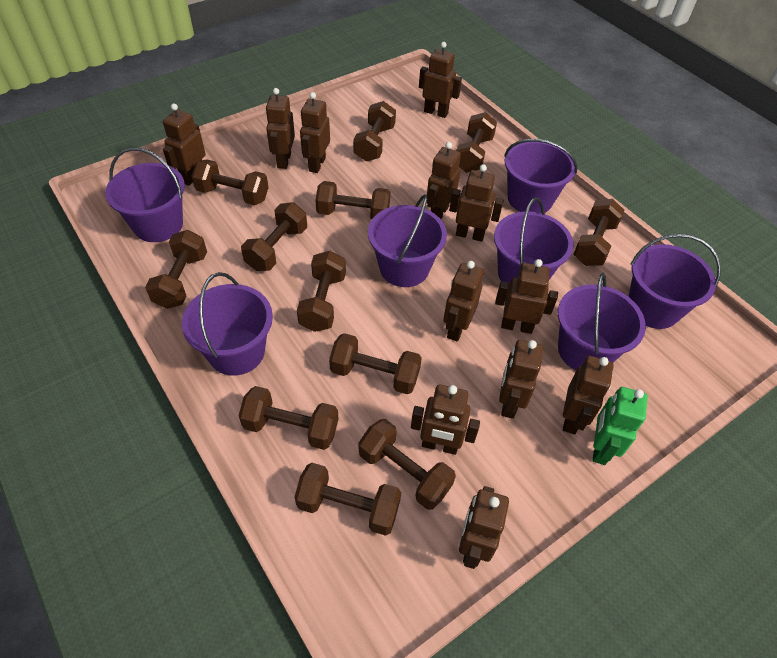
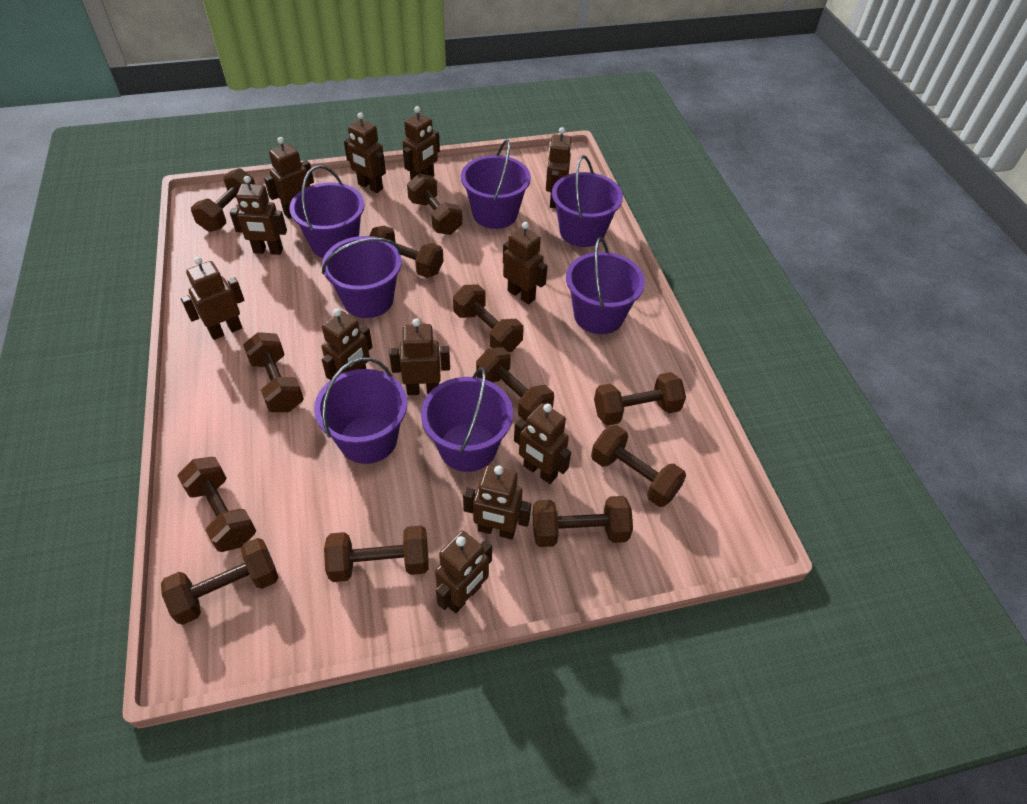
green robot: [592,387,648,465] = 1 -> none = 0

